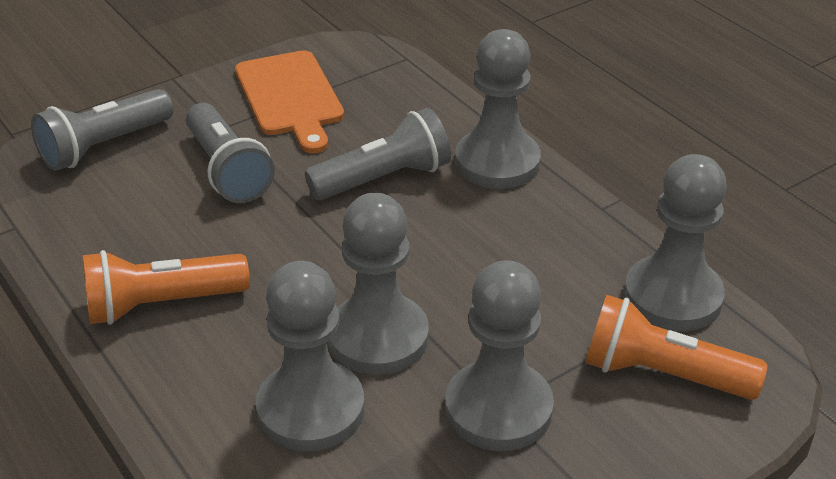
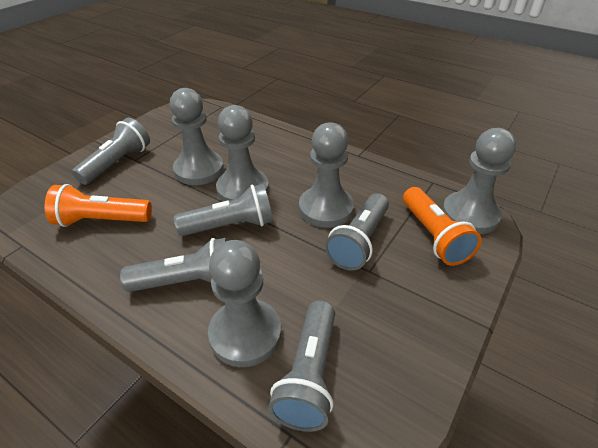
grey flashlight: [31,89,173,171] [186,103,275,203] [305,108,451,200] = 3 -> [72,118,150,185] [120,238,228,292] [174,184,273,236] [268,300,335,432] [325,193,389,271] = 5
orange cutting board: [235,50,344,153] = 1 -> none = 0

